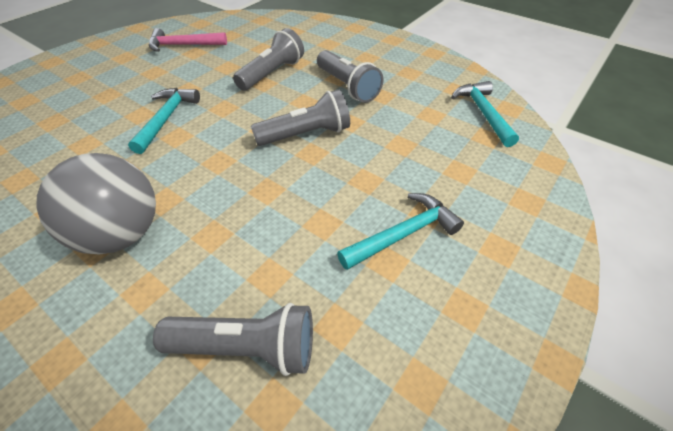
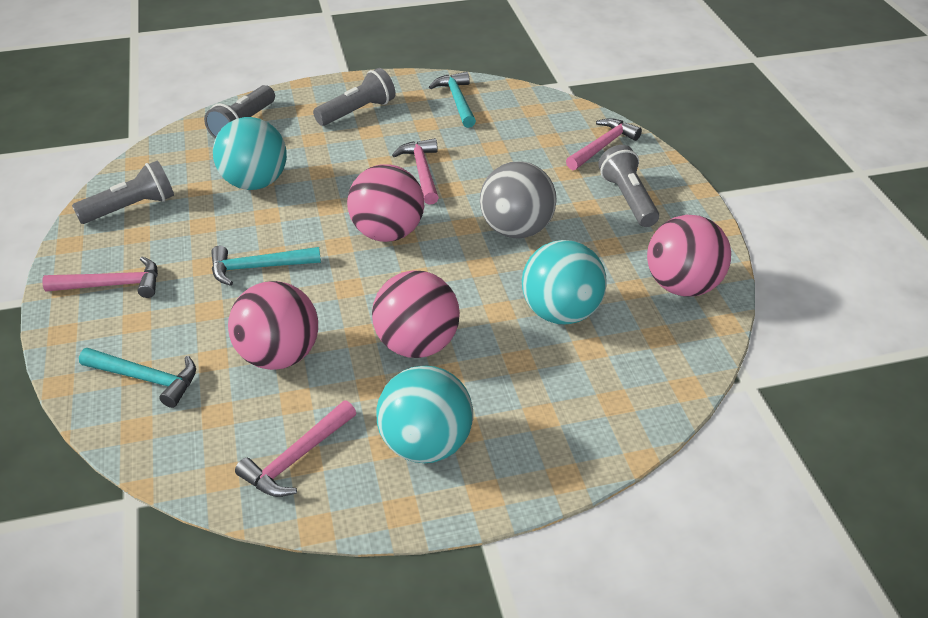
pink ball: none = 0 -> [228,281,318,370] [347,164,424,242] [372,270,460,358] [647,215,731,297] = 4
pink hammer: [149,28,227,52] = 1 -> [43,257,158,298] [235,401,356,497] [392,138,439,205] [566,118,642,170] = 4
turquoise ball: none = 0 -> [213,117,287,190] [376,366,473,463] [522,240,607,324] = 3

